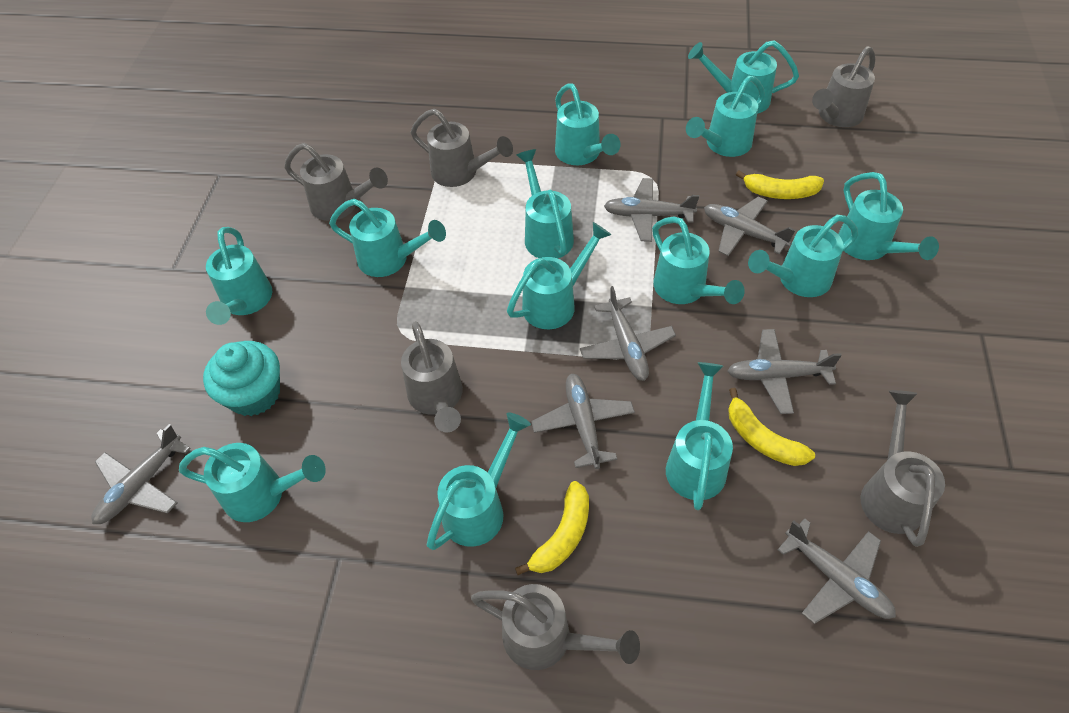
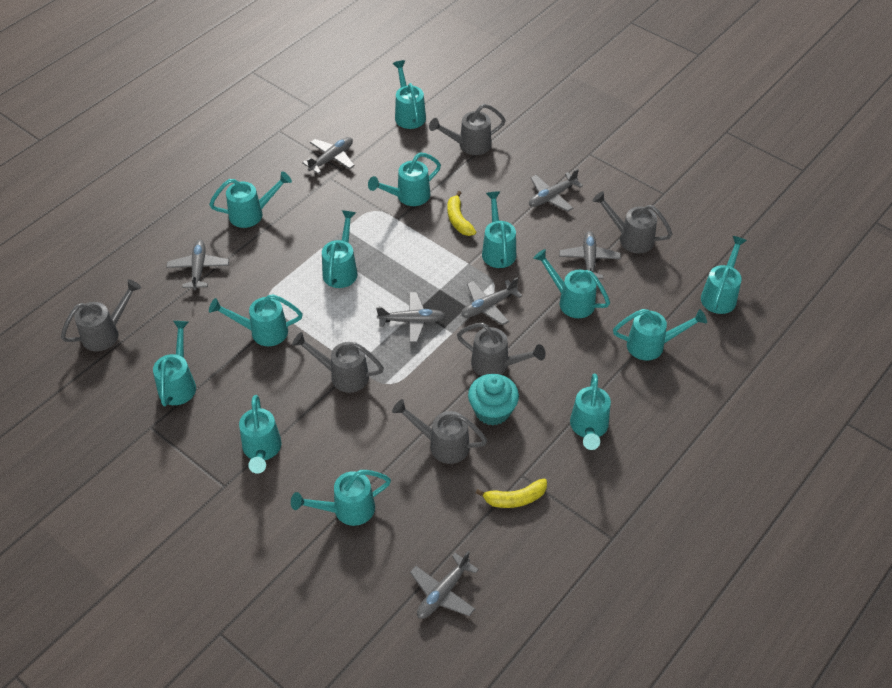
yellow banana: [515,481,589,575] [728,388,815,466] [736,171,824,199] = 3 -> [448,191,476,236] [476,479,547,508] = 2

